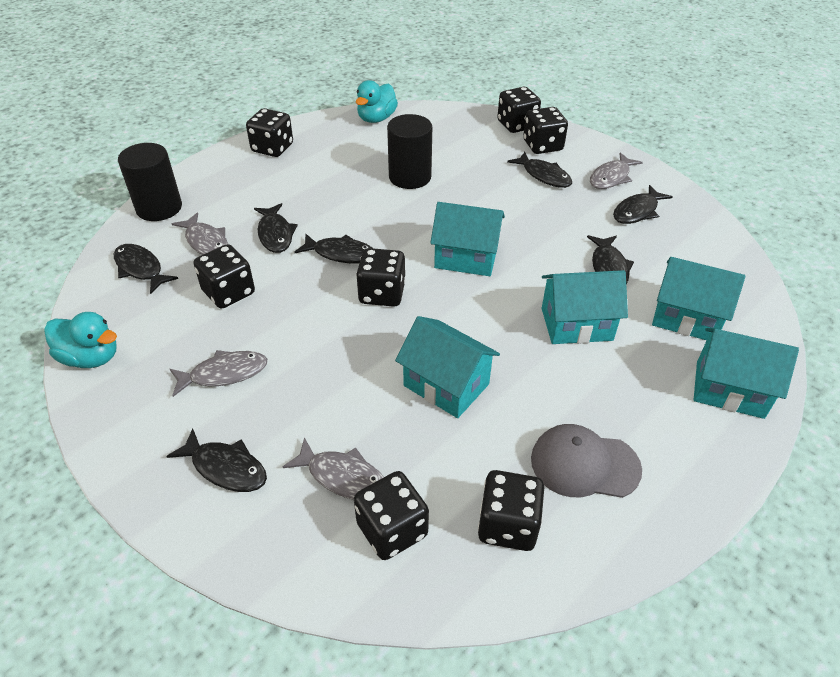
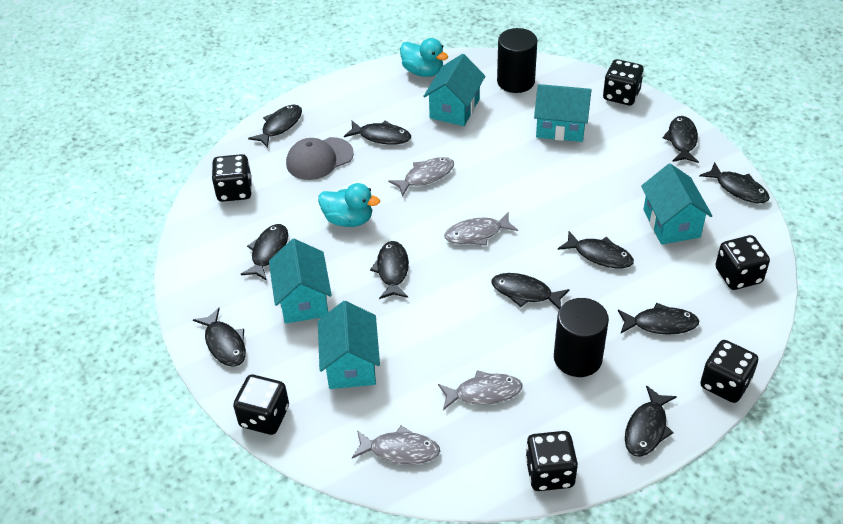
black dice: [194,244,255,309] [246,108,293,157] [354,471,429,560] [356,248,406,307] [478,470,544,551] [497,87,541,133] [523,107,568,154] = 7 -> [212,154,252,202] [233,375,289,435] [526,431,578,491] [603,59,644,105] [700,340,758,403] [715,235,770,290] = 6
black fish: [114,244,178,294] [166,428,267,492] [254,203,298,253] [294,234,372,263] [507,152,572,188] [587,235,634,284] [613,185,673,224] = 7 -> [193,308,246,367] [241,224,288,281] [248,105,302,148] [344,121,411,145] [370,241,409,299] [492,273,570,309] [558,231,634,268] [618,303,699,335] [625,385,677,457] [663,116,699,163] [700,162,770,203] = 11

